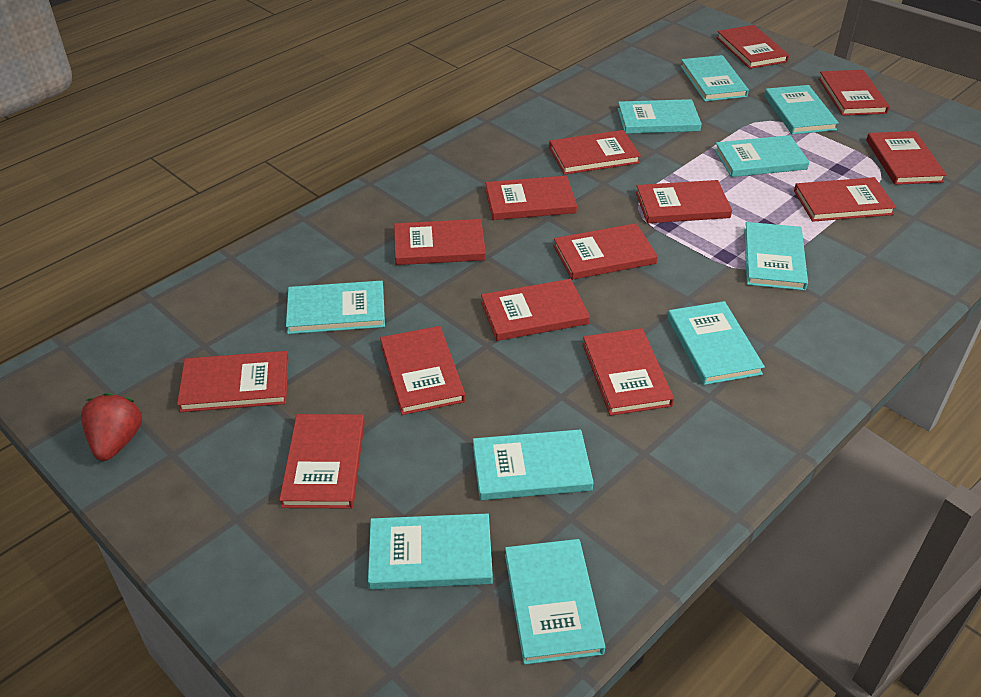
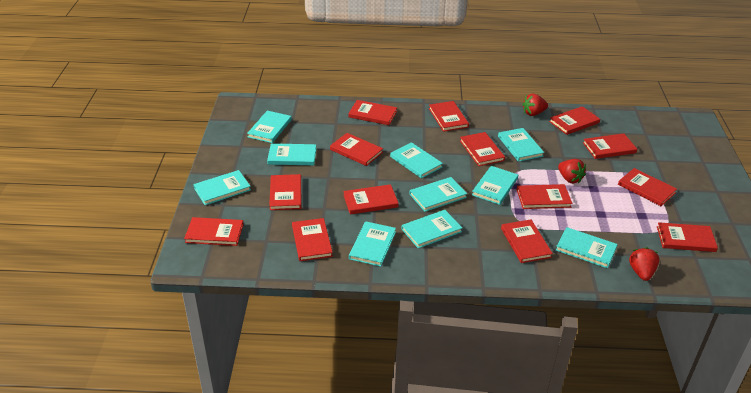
red strawberry: [81,393,142,461] = 1 -> [522,94,548,116] [558,159,586,183] [629,247,660,281] = 3

